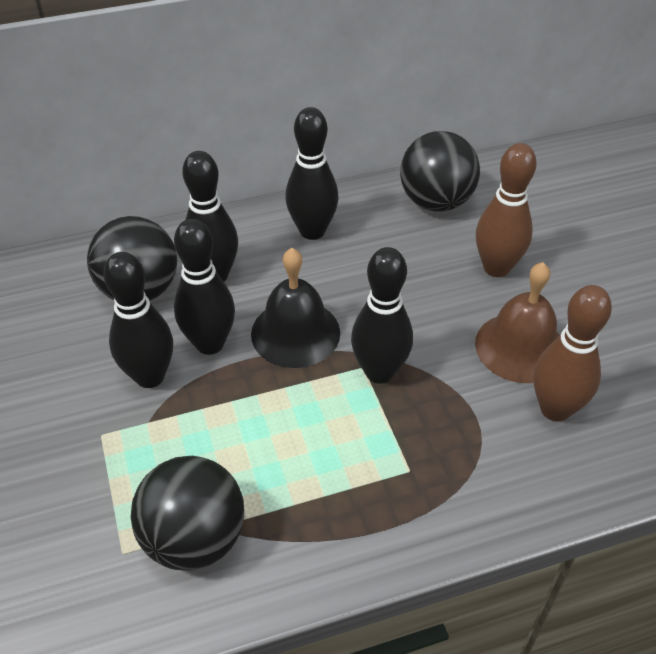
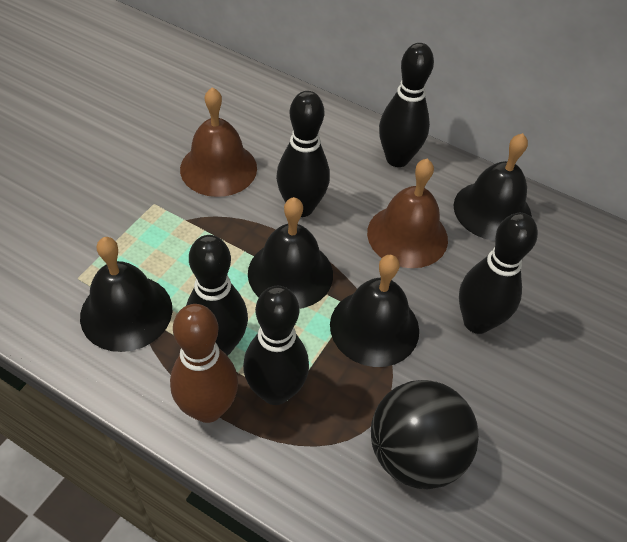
black ball: [87,216,177,301] [131,456,244,571] [400,131,480,212] = 3 -> [371,380,479,489] = 1
black bell: [251,248,340,368] = 1 -> [80,237,172,352] [248,197,333,309] [330,255,419,367] [453,133,532,241] = 4
brown bell: [475,262,560,383] = 1 -> [180,87,257,197] [367,158,448,268] = 2
brown bowling pin: [476,143,536,277] [534,285,612,422] = 2 -> [170,304,238,423] = 1

